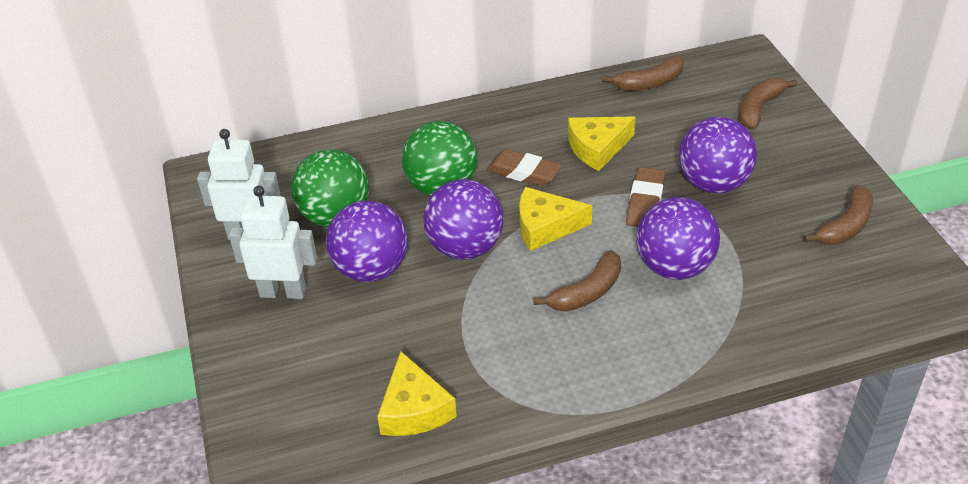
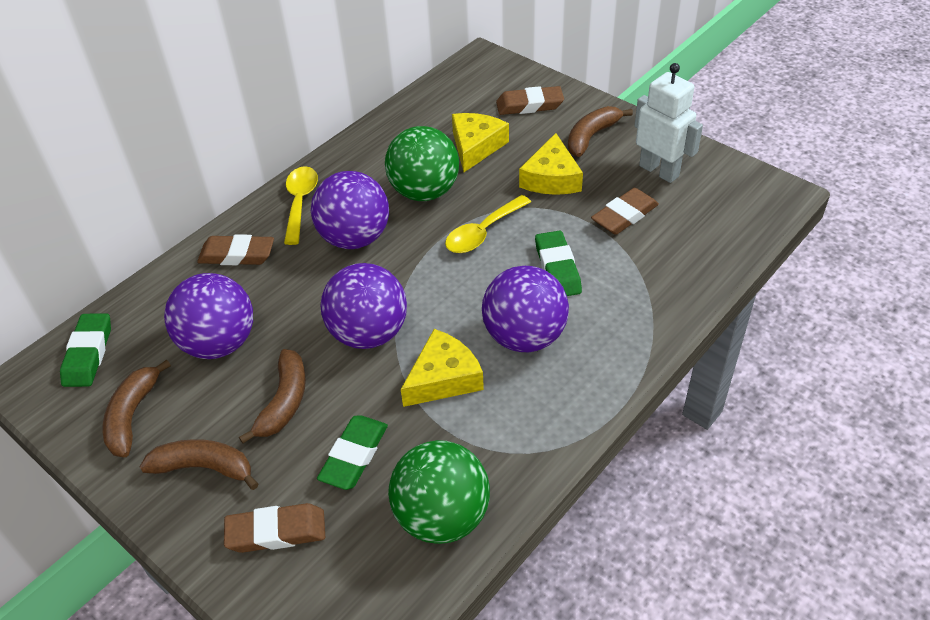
brown eraser: [487,149,562,186] [626,167,665,227] = 2 -> [197,234,274,265] [224,503,325,553] [496,86,564,115] [591,188,659,235] = 4
green eraser: none = 0 -> [60,313,111,387] [317,415,388,490] [535,230,582,296] = 3
white robot: [197,129,281,240] [229,186,317,299] = 2 -> [634,63,703,183] = 1
yellow spoon: none = 0 -> [284,166,318,245] [445,195,531,253] = 2

